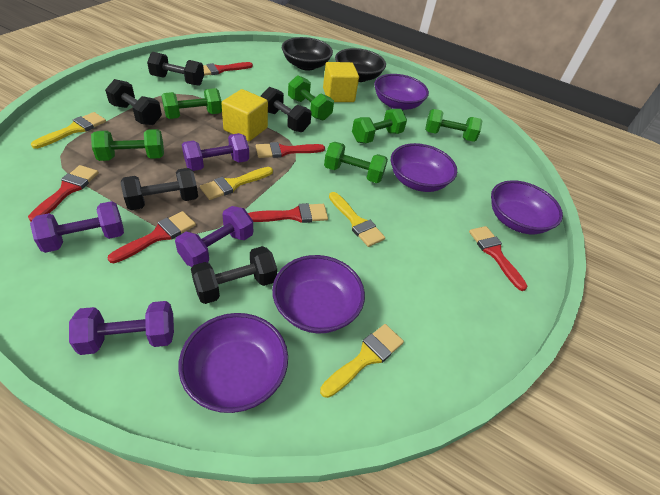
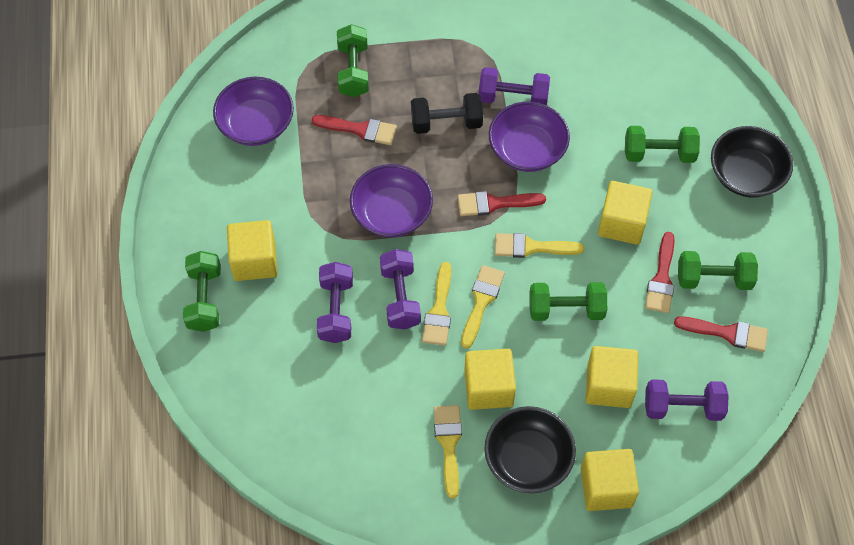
black dumbbell: [105,79,162,125] [121,168,198,210] [147,52,204,86] [191,246,277,304] [261,87,312,132] = 5 -> [411,93,483,134] = 1
green dumbbell: [91,129,164,161] [161,88,222,119] [288,75,334,121] [324,142,388,183] [352,109,407,143] [425,109,482,142] = 6 -> [183,251,221,332] [337,24,369,97] [529,282,607,321] [625,126,700,163] [678,251,758,290] = 5
purple bowl: [178,313,288,413] [272,255,365,334] [374,74,429,110] [391,143,457,192] [491,180,563,234] = 5 -> [213,77,294,146] [350,164,433,237] [489,102,570,172] = 3
red brush: [28,165,99,222] [107,211,196,263] [203,62,253,76] [248,203,328,223] [256,142,325,158] [469,226,527,291] = 6 -> [312,115,397,145] [458,191,546,216] [645,232,675,313] [674,316,768,352] = 4
yellow cube: [221,89,268,141] [323,62,359,102] = 2 -> [227,220,277,281] [464,349,516,410] [581,449,639,511] [586,346,638,408] [598,181,652,245] = 5

